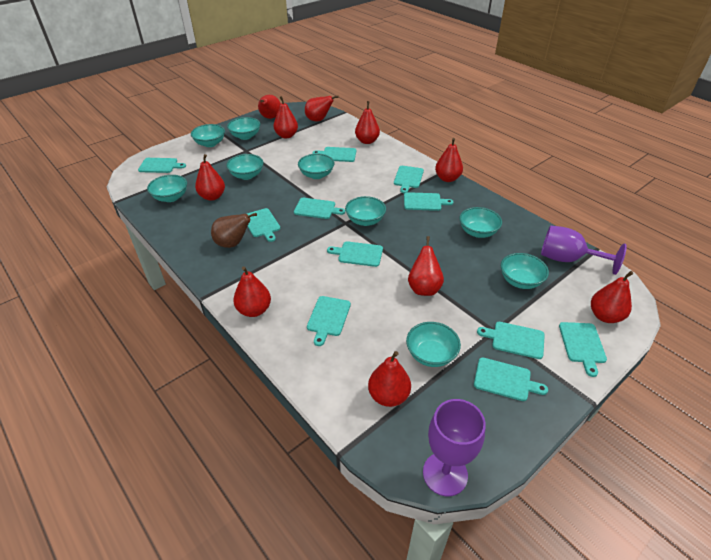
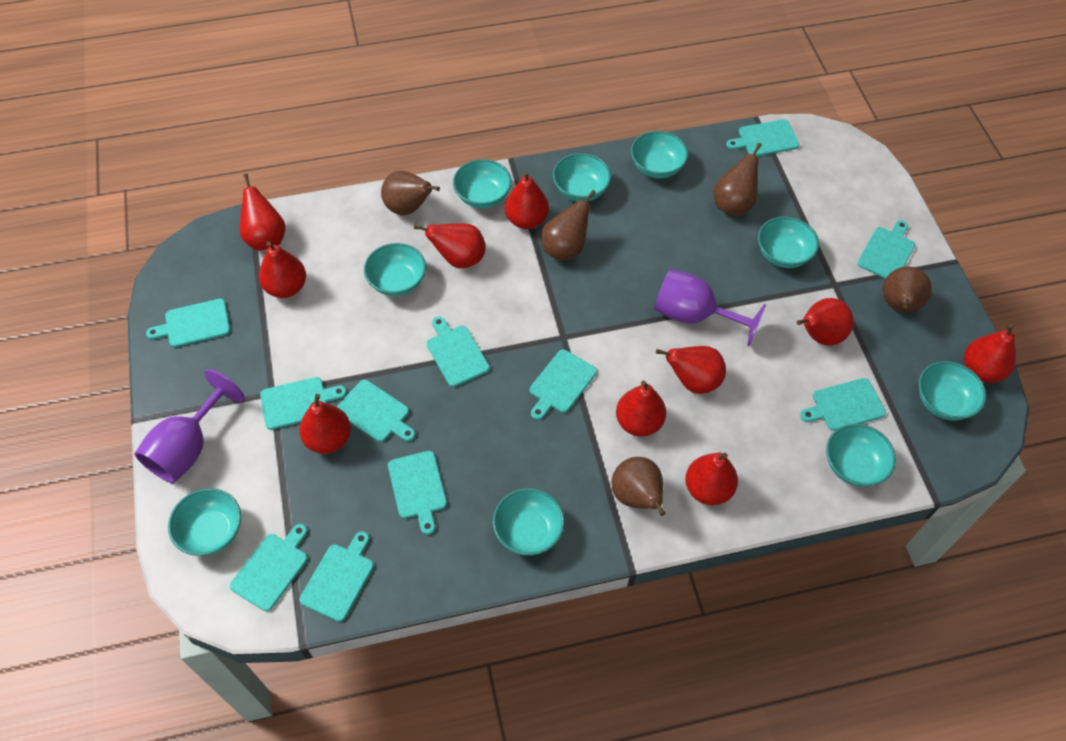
brown pear: [211,213,257,248] = 1 -> [381,171,440,215] [541,190,596,261] [612,457,665,516] [713,143,762,216] [883,266,932,313] = 5

